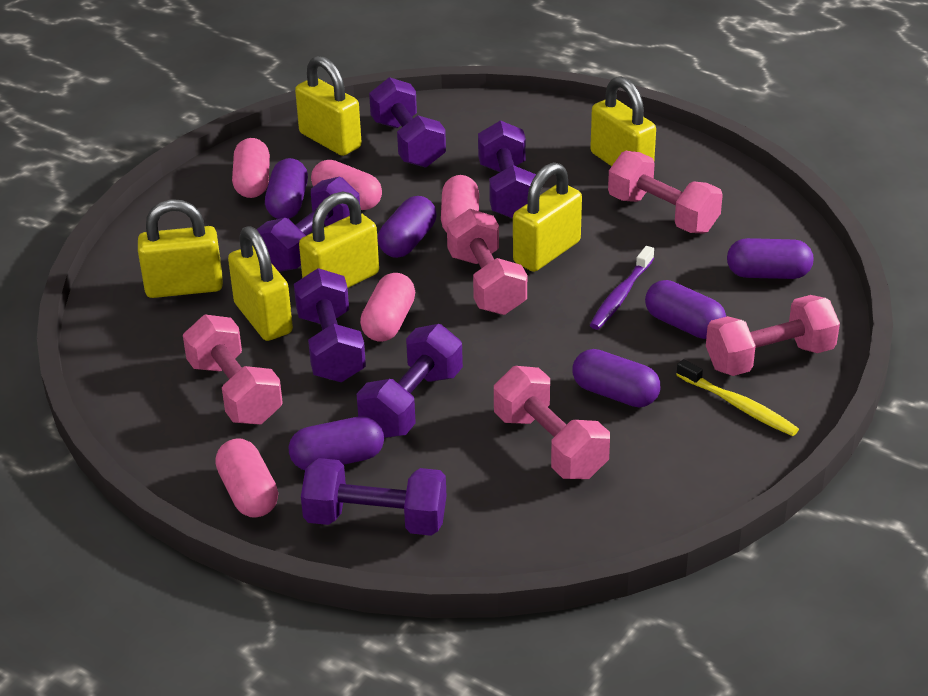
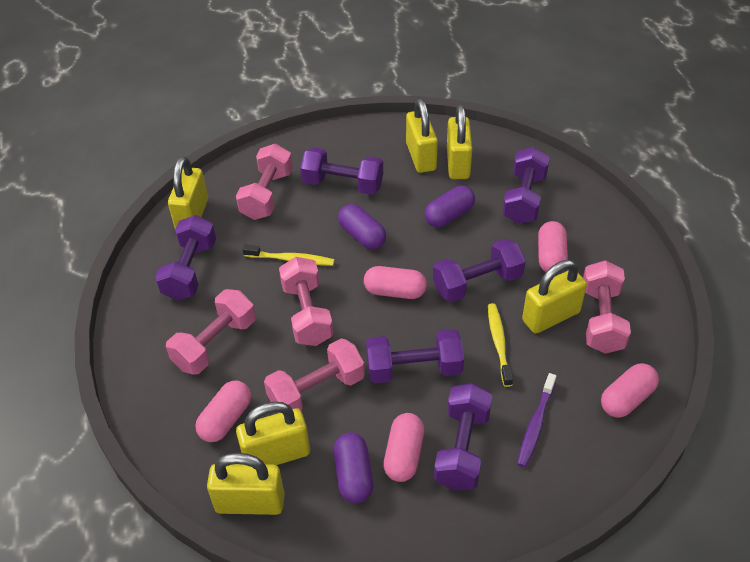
purple capsule: [265,158,308,219] [288,416,384,470] [378,196,436,258] [573,349,660,407] [645,280,726,339] [727,238,813,279] = 6 -> [334,432,373,503] [338,204,386,249] [424,186,475,227] = 3
yellow toothbrush: [676,359,799,436] = 1 -> [242,245,334,266] [488,303,513,387] = 2

